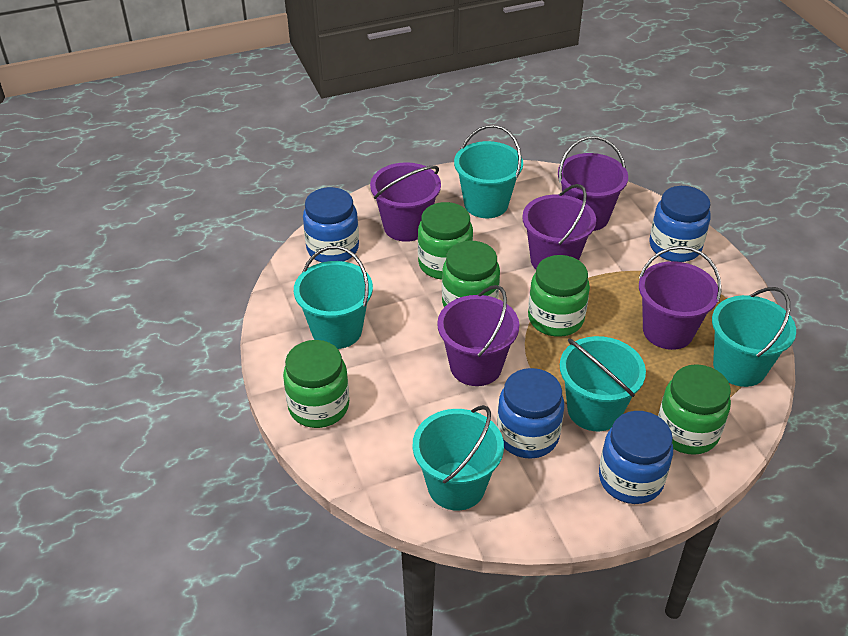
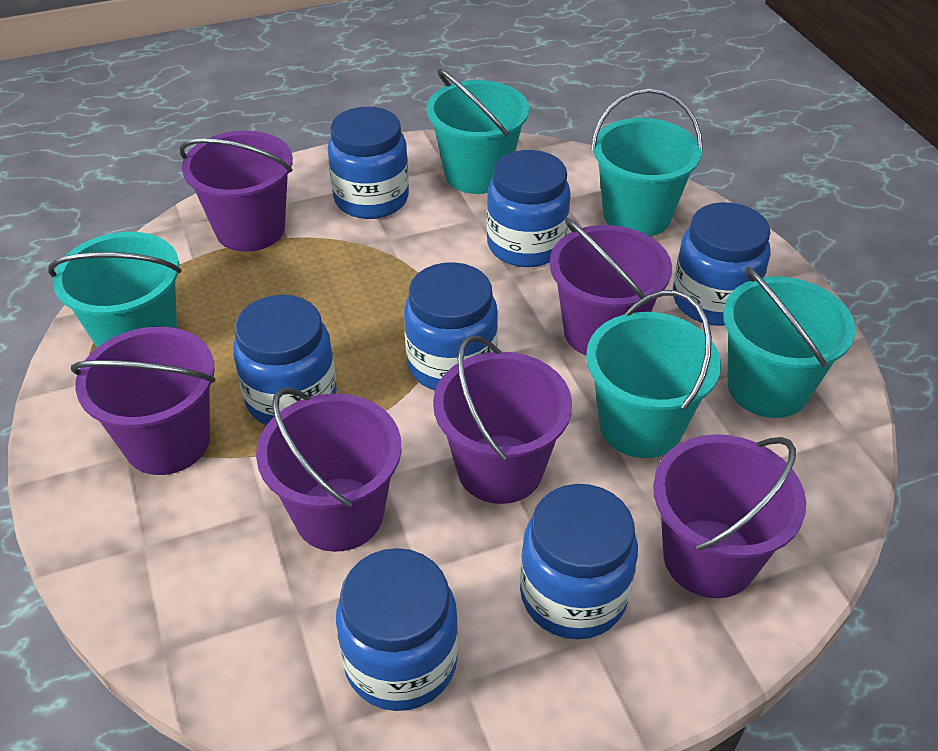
blue jar: [303,187,359,262] [497,368,564,459] [599,411,673,504] [650,186,711,262] = 4 -> [233,295,337,425] [328,107,409,219] [336,548,458,711] [404,262,498,390] [487,150,571,267] [520,484,638,639] [673,202,771,326] = 7
green jar: [283,340,349,428] [418,202,473,280] [442,241,500,307] [528,255,590,337] [658,364,731,455] = 5 -> none = 0
purple bucket: [370,162,441,242] [437,285,519,386] [522,184,596,269] [558,136,628,231] [639,246,722,350] = 5 -> [71,327,216,475] [180,131,293,252] [256,388,402,552] [433,335,572,504] [550,218,672,355] [653,434,806,598] = 6

